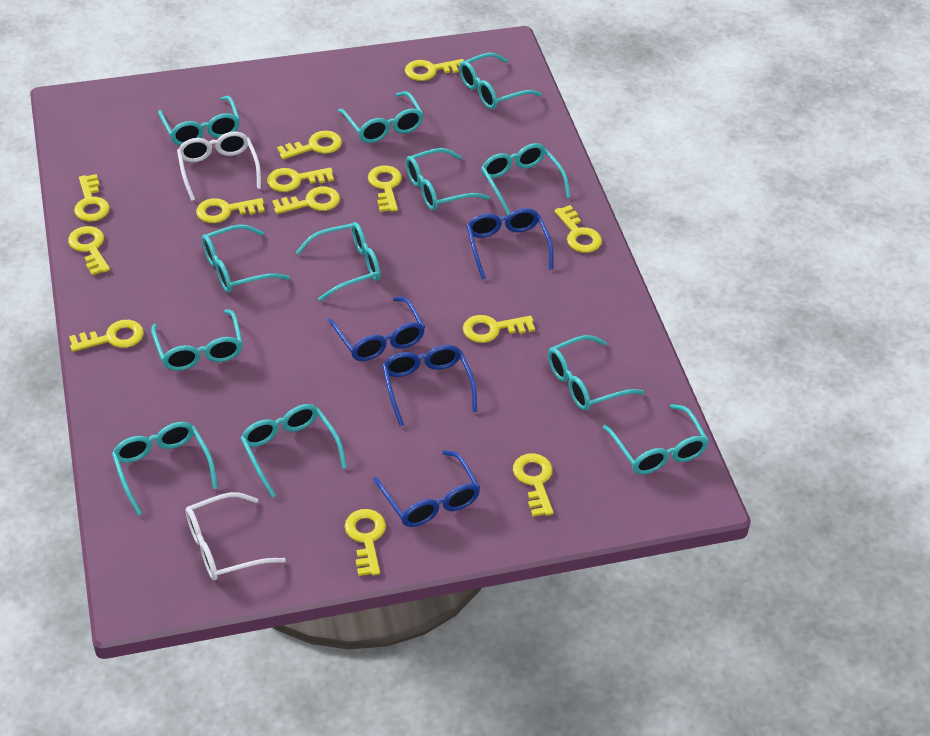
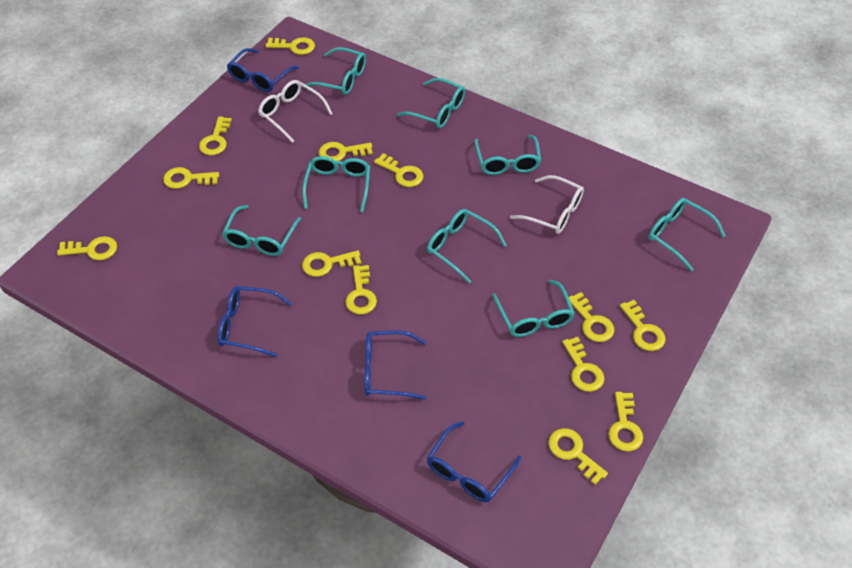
turquoise glasses: [112,422,218,516] [151,309,243,371] [158,96,240,145] [202,224,290,293] [240,404,347,498] [296,222,381,301] [338,91,424,143] [406,148,490,210] [459,53,542,109] [481,143,571,215] [548,335,644,411] [603,404,709,474] = 12 -> [222,205,301,256] [302,156,370,212] [303,47,366,95] [397,78,465,128] [427,209,507,283] [474,135,541,175] [492,280,575,337] [649,198,726,271] = 8

